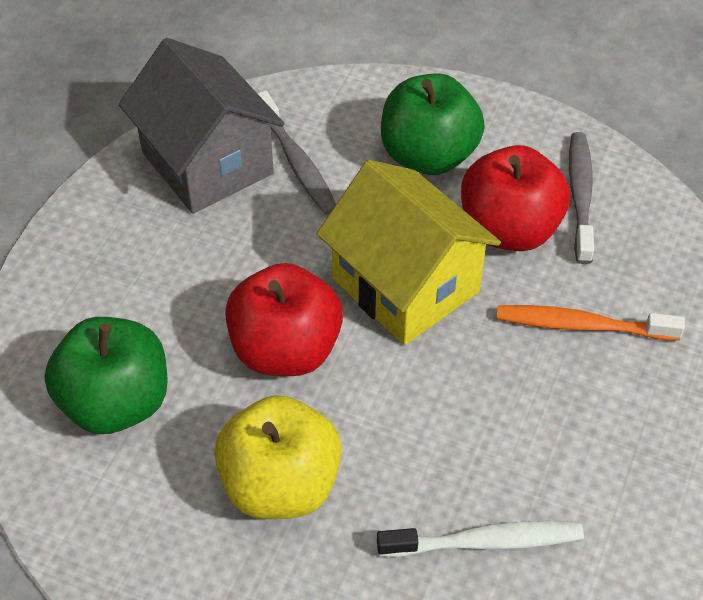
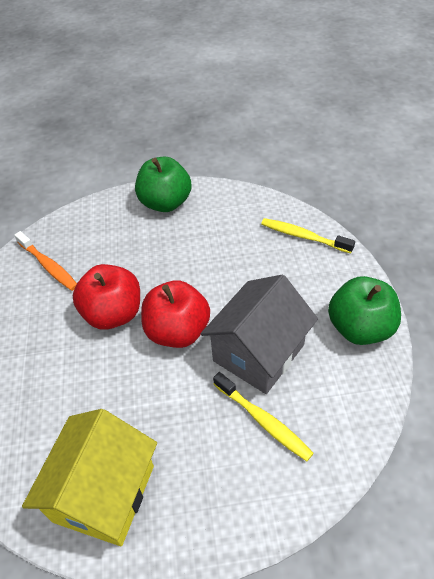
grey toothbrush: [257,91,336,215] [569,132,594,264] = 2 -> none = 0
white toothbrush: [377,521,584,557] = 1 -> none = 0
yellow apple: [214,395,342,519] = 1 -> none = 0
yellow toothbrush: none = 0 -> [213,372,314,461] [261,218,355,253] = 2

